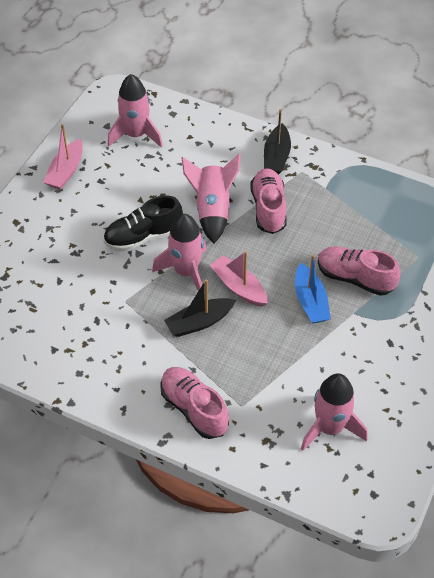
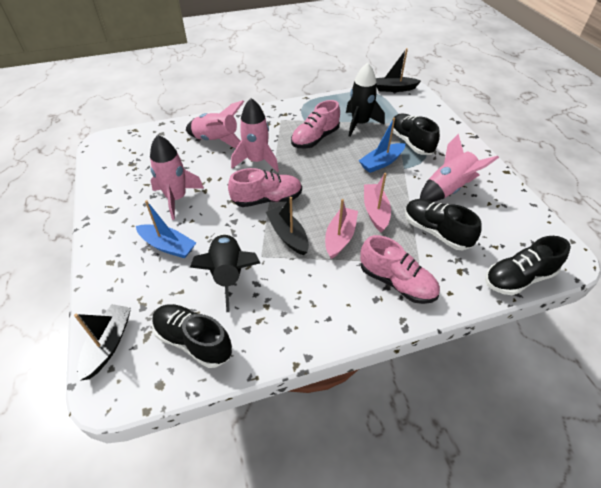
black boat: [164,280,236,337] [264,109,291,175] = 2 -> [74,304,131,381] [266,197,309,255] [376,48,421,92] = 3
black rocket: none = 0 -> [190,234,260,312] [346,63,385,137] = 2
black shoe: [103,195,183,252] = 1 -> [152,304,232,368] [392,114,440,155] [405,199,482,250] [485,236,571,296] = 4
blue boat: [295,255,331,324] = 1 -> [136,200,196,258] [359,117,406,173] = 2

